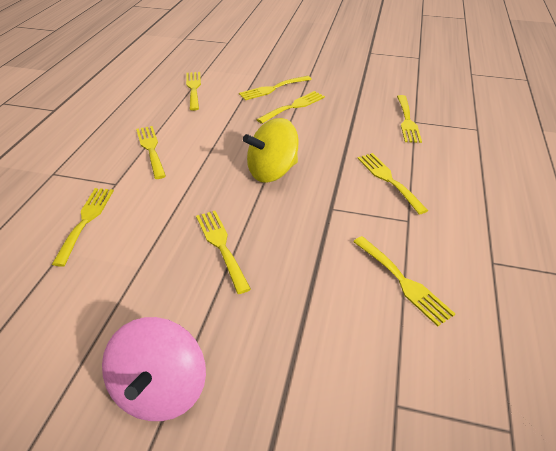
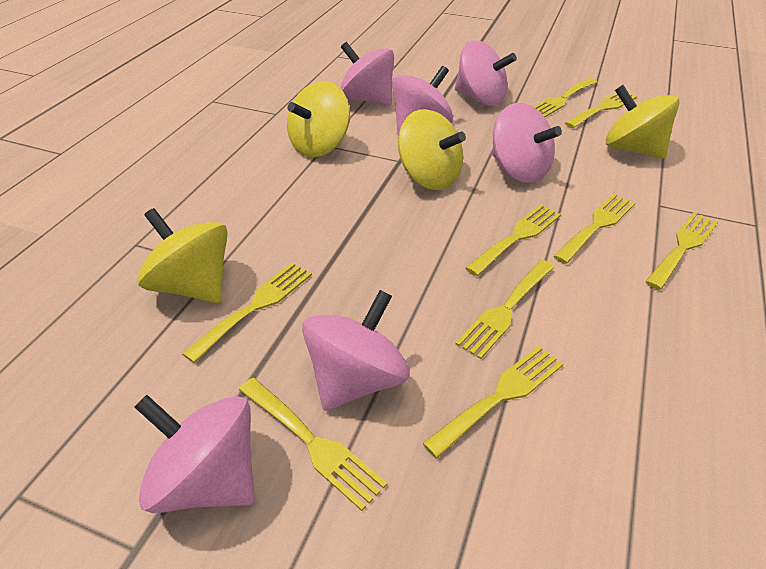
pink spinning top: [102,317,206,421] = 1 -> [134,395,255,513] [302,290,410,411] [340,42,394,106] [392,66,453,135] [455,40,517,106] [492,103,562,183] = 6
yellow spinning top: [243,118,299,183] = 1 -> [137,208,228,303] [287,81,350,157] [398,109,466,190] [606,85,680,159] = 4

